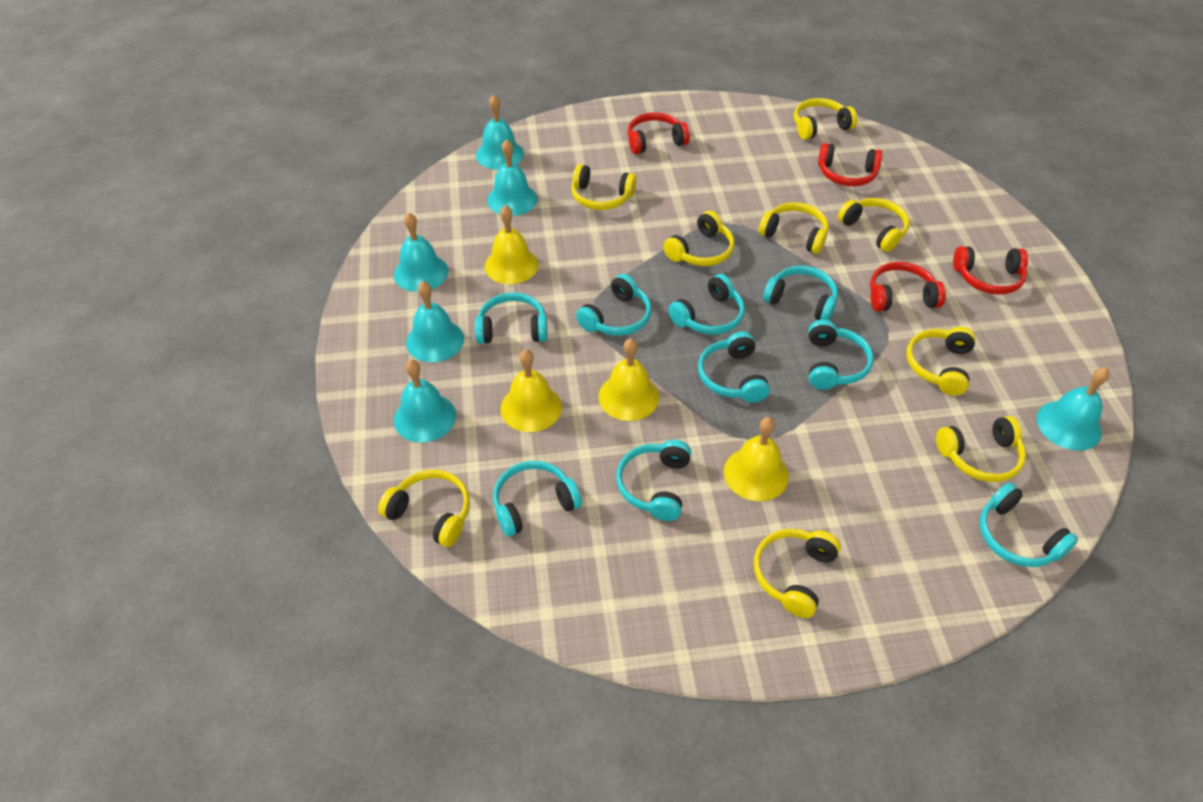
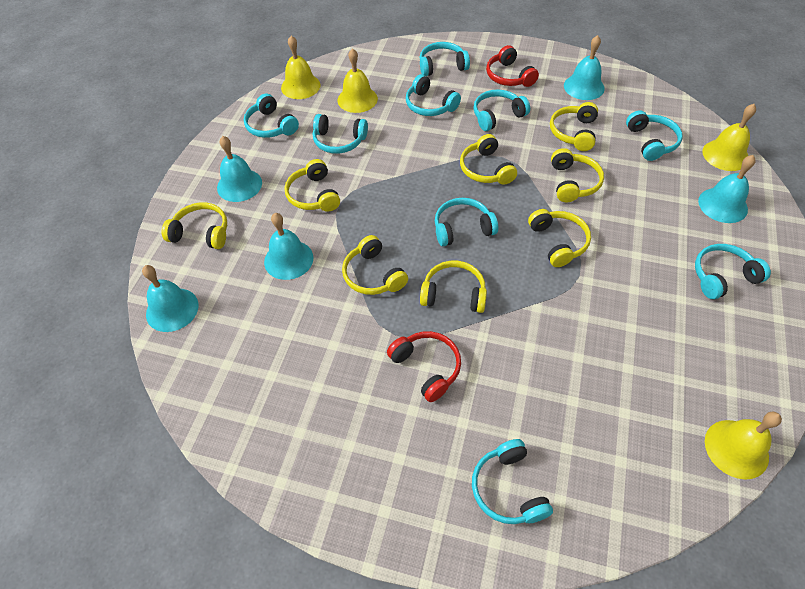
red headphones: [627,112,690,154] [818,143,882,186] [870,262,946,312] [953,246,1028,295] = 4 -> [387,331,461,402] [486,45,539,87] = 2
turquoise bell: [394,213,448,292] [394,359,456,443] [406,281,464,362] [476,95,524,170] [487,139,537,216] [1036,367,1110,451] = 6 -> [142,265,199,332] [217,136,262,202] [264,213,314,280] [564,35,605,100] [698,155,756,223] = 5
yellow headphones: [378,470,470,547] [571,164,636,210] [663,211,734,266] [754,529,841,618] [759,202,829,254] [794,98,857,140] [838,198,909,252] [906,327,976,396] [936,416,1026,482] = 9 -> [162,202,227,249] [284,159,340,212] [342,235,408,295] [420,261,487,313] [460,134,517,185] [528,209,591,267] [550,102,598,151] [551,148,604,202] = 8

